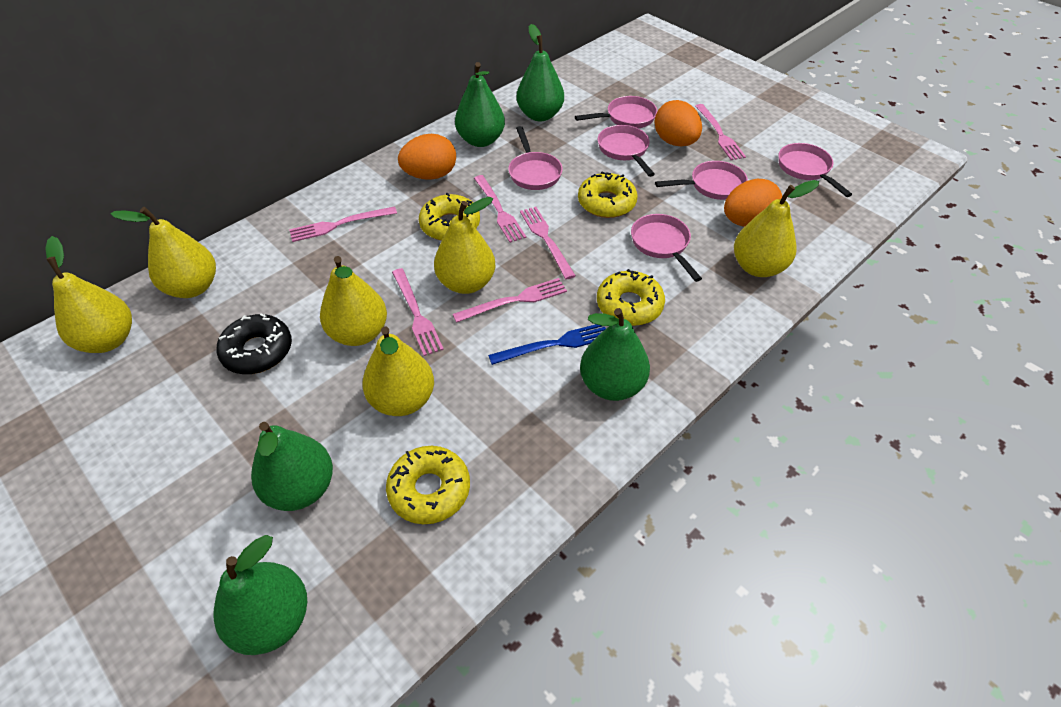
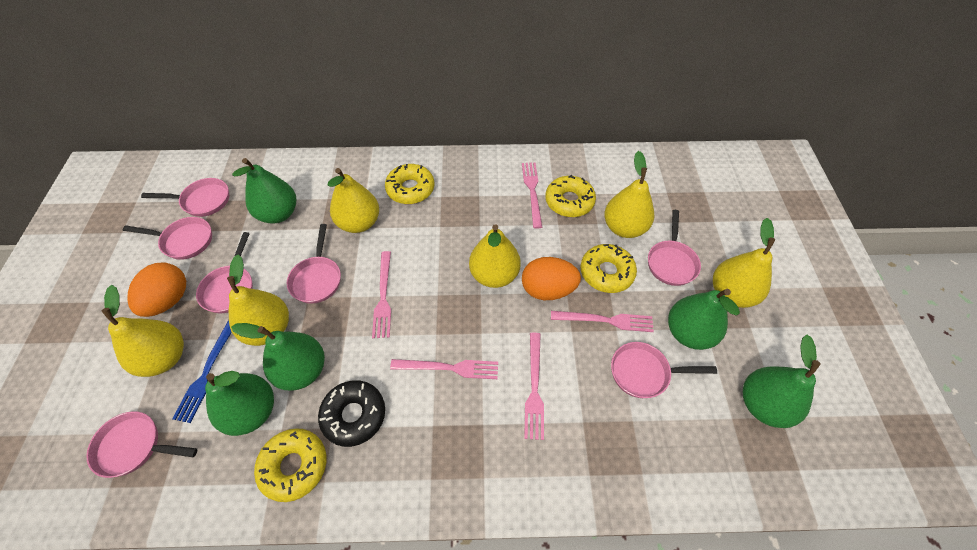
orange egg: [398,134,456,180] [654,100,702,147] [724,179,783,227] = 3 -> [127,262,186,317] [522,257,581,300] = 2
pink fork: [289,206,397,242] [392,268,444,356] [453,278,567,323] [474,175,526,243] [520,207,576,279] [695,104,746,160] = 6 -> [372,251,391,338] [390,359,498,379] [522,162,542,229] [524,333,544,440] [551,311,654,332] = 5
pink pan: [508,126,563,190] [575,96,657,128] [598,125,655,177] [631,214,702,282] [655,161,748,200] [778,143,852,197] = 6 -> [86,411,197,478] [123,217,212,260] [141,178,229,217] [196,232,253,313] [287,224,341,304] [611,342,717,398] [648,210,701,286] = 7

